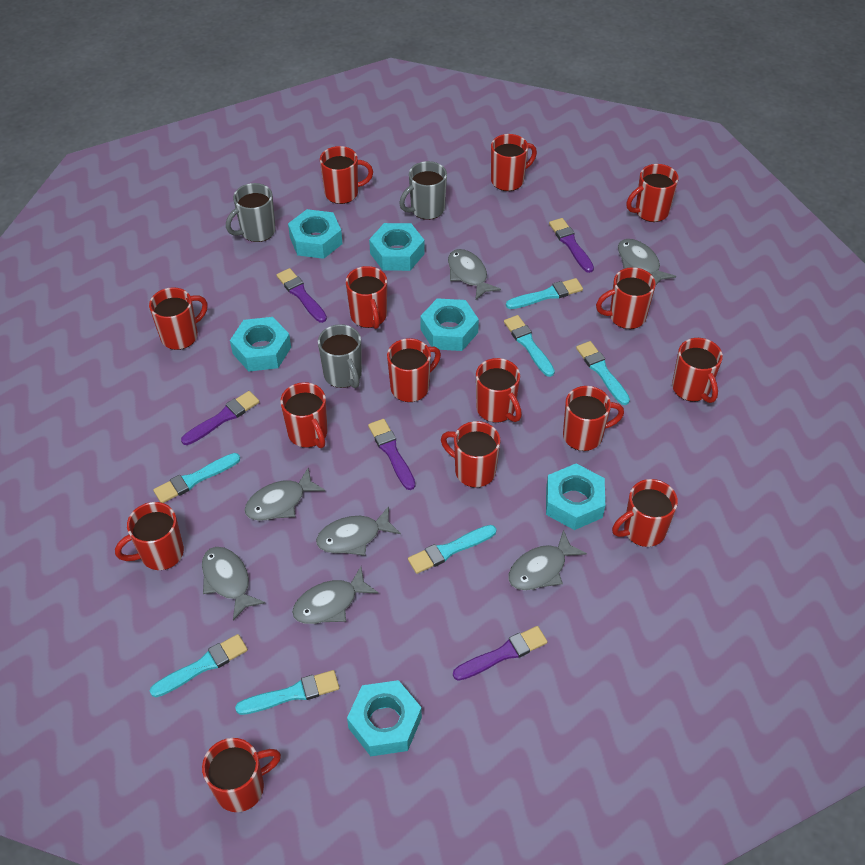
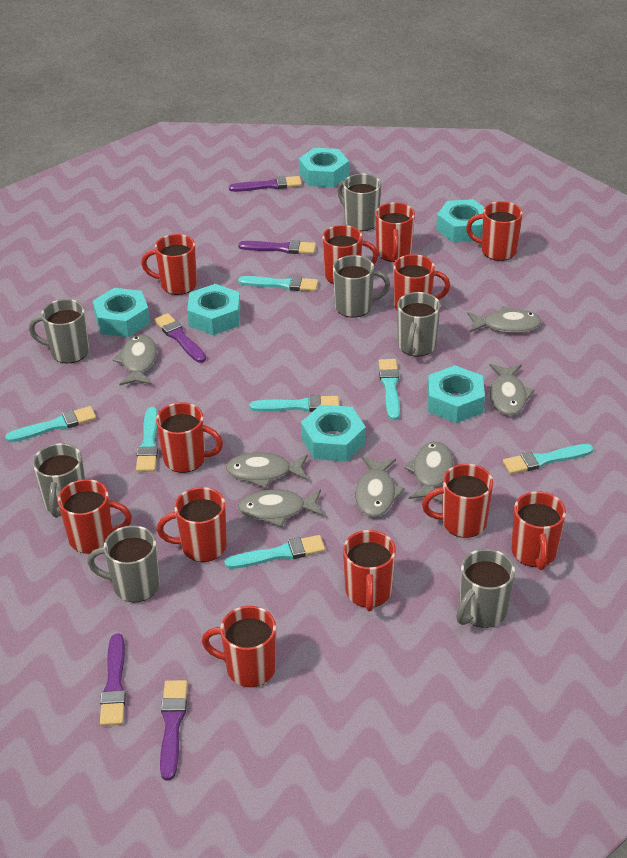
grey mug: [226,183,276,242] [318,324,362,388] [399,161,447,220] = 3 -> [29,299,89,363] [33,443,85,518] [87,525,160,602] [333,255,390,318] [337,174,381,231] [397,292,440,357] [456,549,515,628] = 7
red mug: [115,502,184,570] [149,287,207,350] [202,738,281,812] [280,382,327,448] [320,146,373,204] [346,266,387,329] [387,338,441,402] [441,421,500,488] [476,358,522,423] [491,134,537,191] [563,386,624,451] [596,267,656,329] [612,479,678,547] [626,164,679,222] [672,338,723,403] = 15 -> [58,479,132,554] [141,234,197,295] [156,402,223,473] [157,487,227,562] [202,606,276,687] [322,225,378,284] [343,530,396,611] [375,202,415,262] [393,254,450,310] [422,464,493,538] [466,201,523,261] [511,491,566,570] = 12

